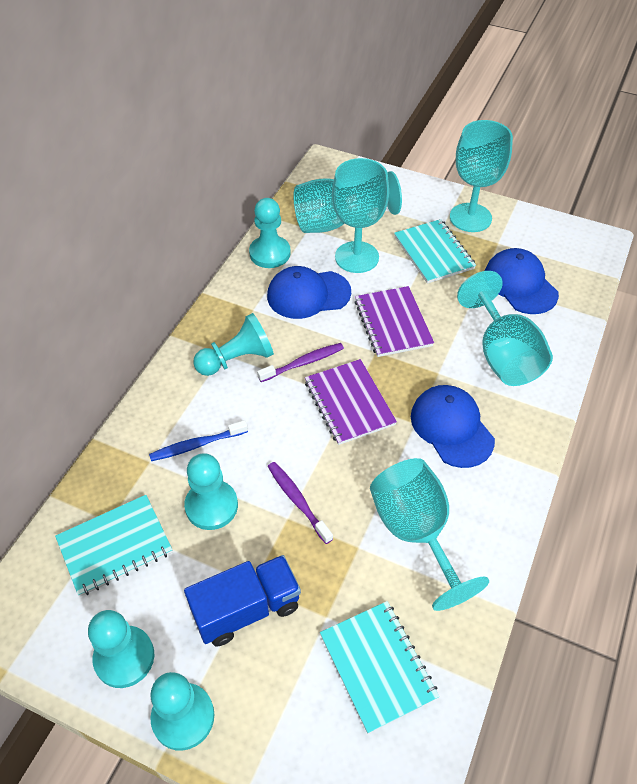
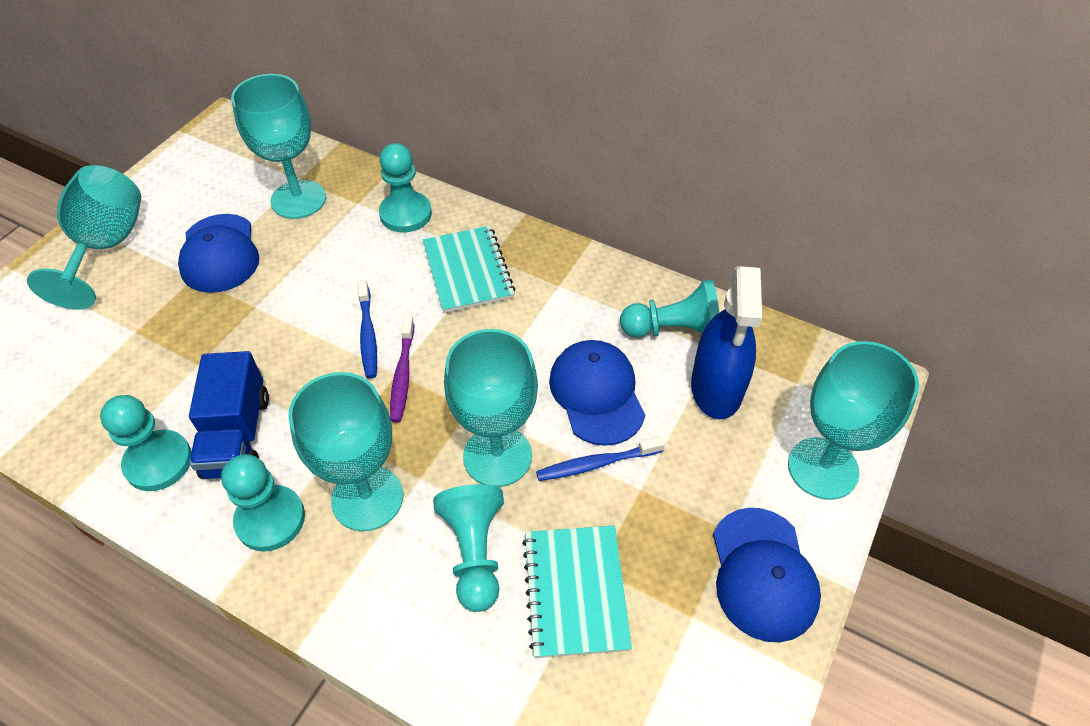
blue spray bottle: none = 0 -> [691,266,762,419] = 1
blue toothbrush: [149,420,248,461] = 1 -> [358,280,377,379] [536,436,665,481] = 2
purple notebook: [305,359,397,445] [354,286,434,357] = 2 -> none = 0
purple toothbrush: [257,343,344,382] [268,462,333,544] = 2 -> [390,316,414,423] = 1
turquoise notebook: [55,495,173,597] [320,601,439,734] [394,219,476,284] = 3 -> [423,226,515,313] [522,525,632,658] = 2

